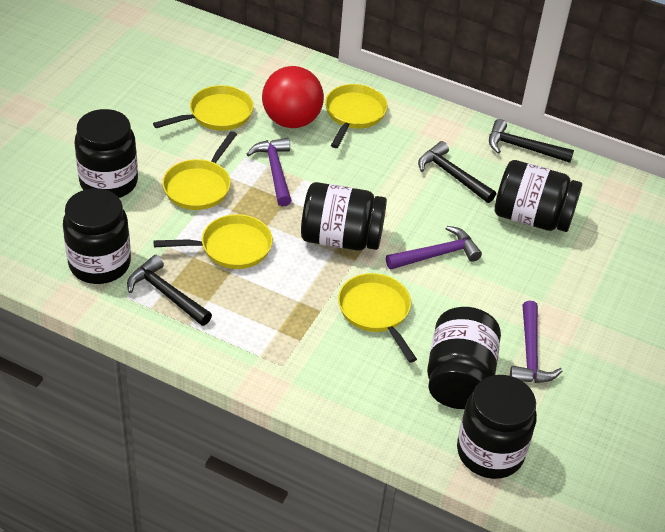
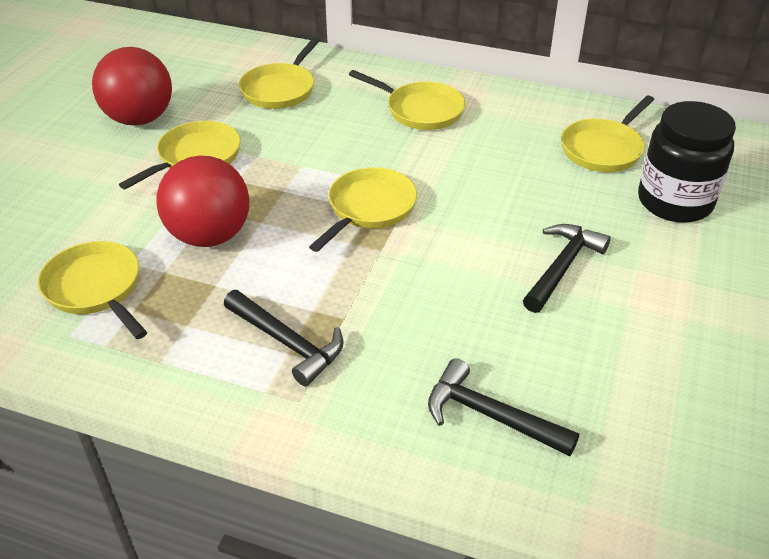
black jar: [63,188,131,284] [74,109,138,198] [301,182,387,251] [427,307,501,409] [457,375,537,479] [495,160,582,232] = 6 -> [638,101,736,223] = 1
purple hammer: [247,138,292,206] [386,226,482,270] [510,301,562,383] = 3 -> none = 0
red ball: [262,66,324,128] = 1 -> [92,47,172,125] [156,155,249,247] = 2
yellow pan: [153,85,254,131] [153,214,273,269] [162,131,237,210] [325,84,388,148] [338,273,417,363] = 5 -> [38,241,147,339] [119,121,241,189] [239,37,320,109] [309,167,417,252] [349,70,465,130] [561,95,654,172] = 6

